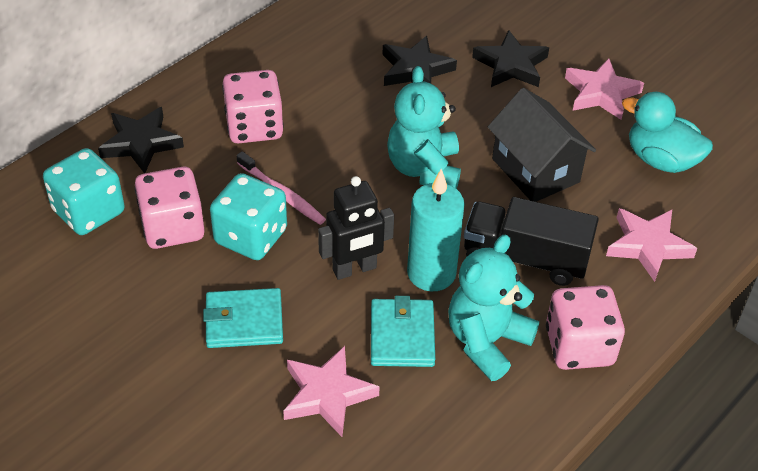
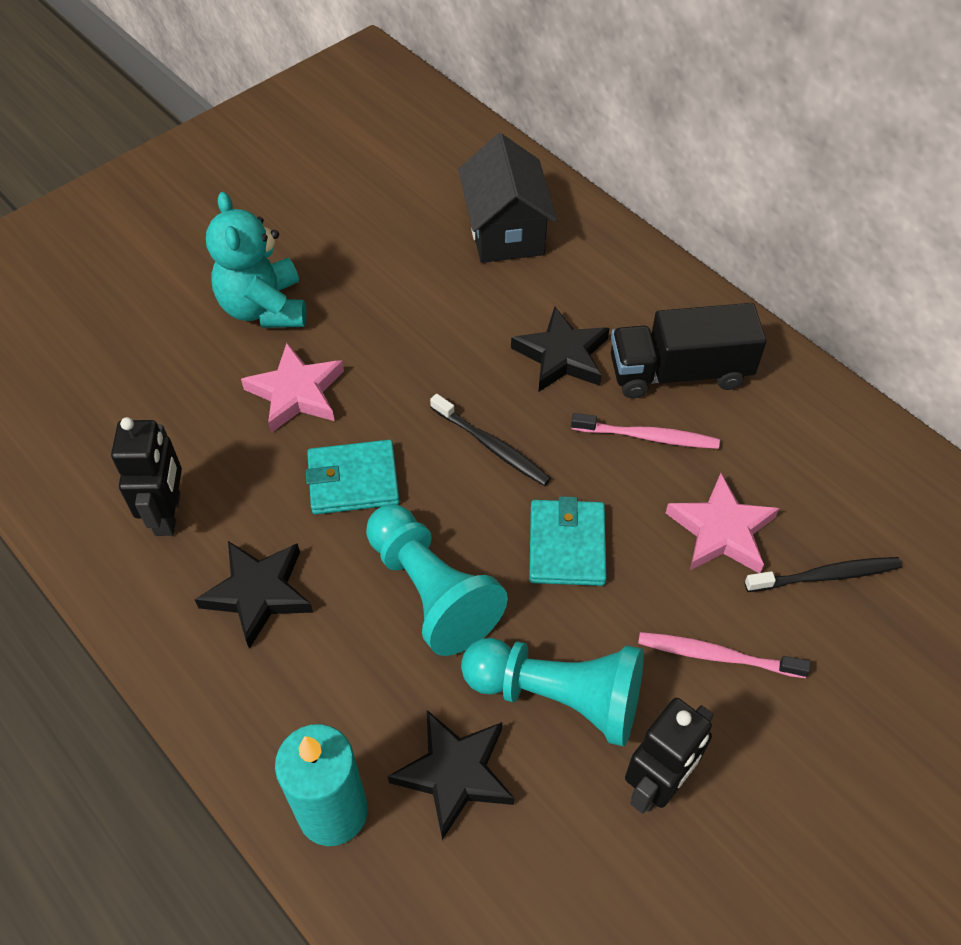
black robot: [318,176,394,280] = 1 -> [111,417,182,536] [625,698,714,814] = 2
black toothbrush: none = 0 -> [430,394,551,486] [745,557,902,592] = 2
pink dice: [135,167,205,249] [222,70,284,144] [546,285,625,370] = 3 -> none = 0
pink star: [283,346,380,437] [565,58,644,120] [606,208,697,282] = 3 -> [241,343,344,433] [666,473,779,573] = 2
pink toothbrush: [236,151,326,225] = 1 -> [571,413,720,449] [638,632,811,678] = 2
turquoise dice: [43,148,125,235] [210,173,287,260] = 2 -> none = 0
turquoise duck: [622,92,713,173] = 1 -> none = 0
turquoise pawn: none = 0 -> [366,505,508,656] [461,638,644,746] = 2
turquoise teddy bear: [387,66,461,189] [448,234,539,381] = 2 -> [206,192,306,328] = 1

